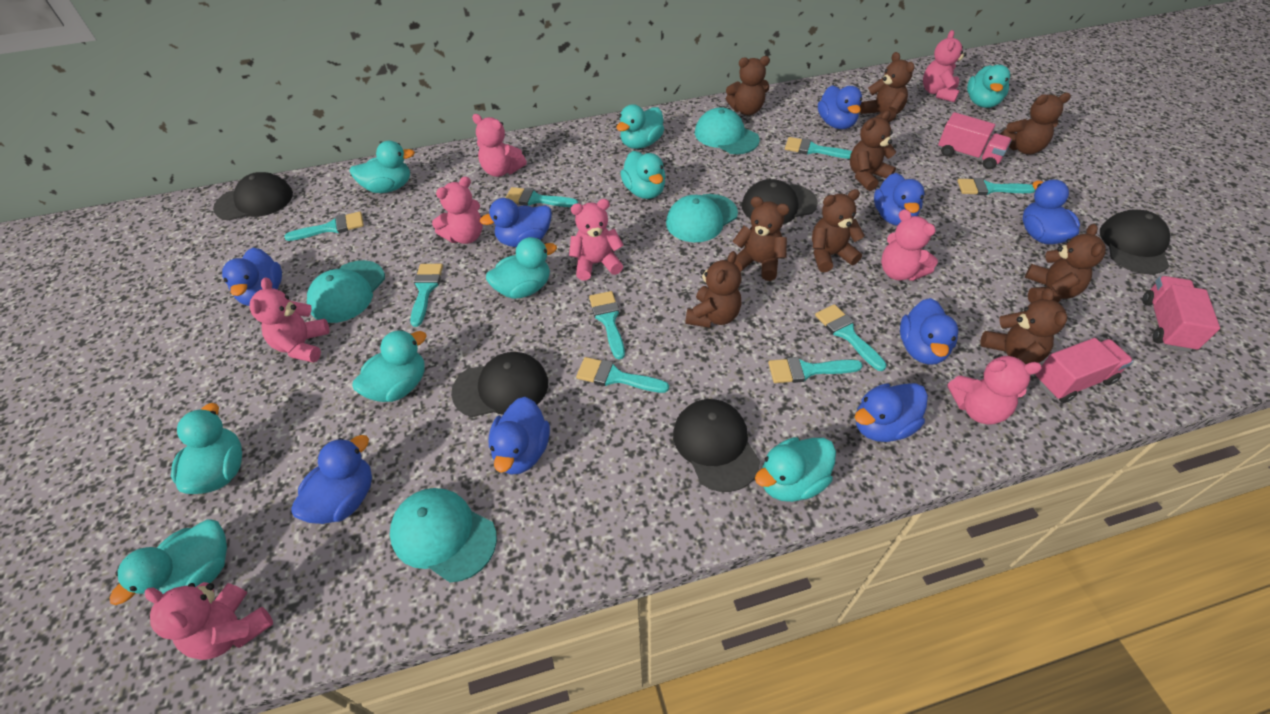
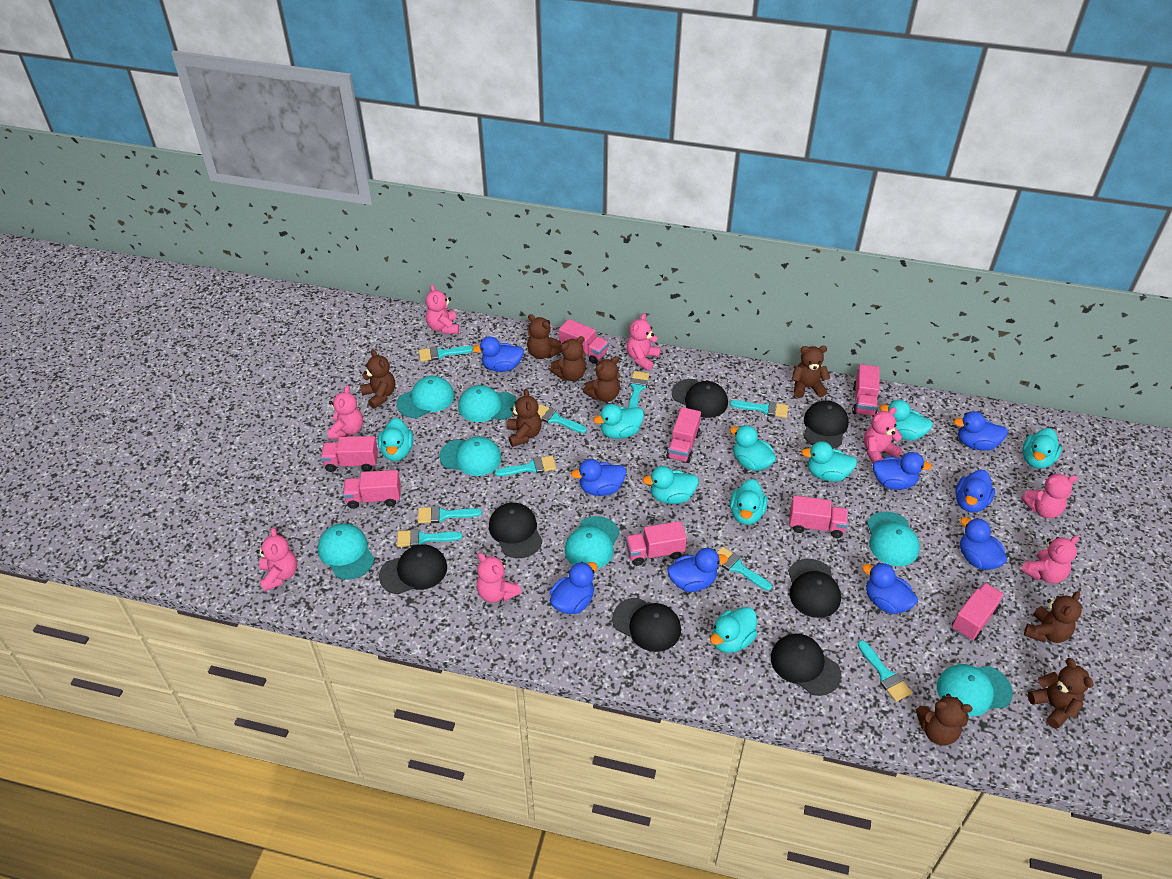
black cap: [213,172,293,221] [451,352,548,417] [673,399,760,492] [742,179,818,224] [1100,209,1170,274] = 5 -> [379,545,447,594] [489,503,543,558] [612,598,681,652] [672,379,728,418] [771,634,841,696] [788,559,841,618] [804,400,848,449] = 7
pink truck: [938,112,1012,169] [1035,338,1133,403] [1142,276,1220,352] = 3 -> [321,436,378,472] [343,470,401,509] [559,319,609,364] [626,521,687,566] [666,407,701,463] [789,495,848,538] [852,364,880,416] [952,583,1005,641] = 8
turquoise cap: [307,260,385,323] [390,488,497,582] [666,194,738,242] [695,107,760,154] = 4 -> [318,524,375,580] [397,376,454,418] [439,436,502,476] [458,385,517,422] [565,516,620,569] [867,511,920,566] [937,664,1013,716] = 7

